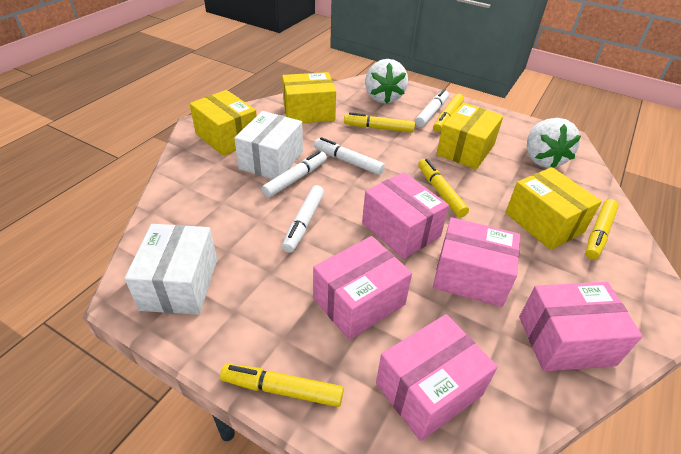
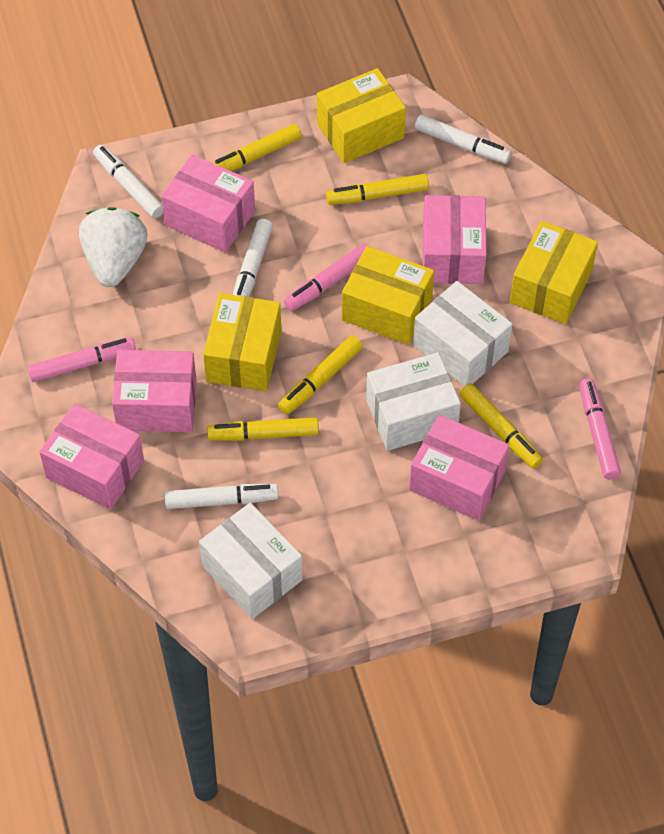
pink marker: none = 0 -> [27,337,136,382] [284,243,368,311] [579,378,621,479] = 3
white box: [125,224,217,315] [234,111,303,179] = 2 -> [199,503,303,619] [366,352,461,451] [413,281,512,387] = 3
white strawberry: [365,59,408,104] [527,118,581,168] = 2 -> [79,207,148,287] = 1

